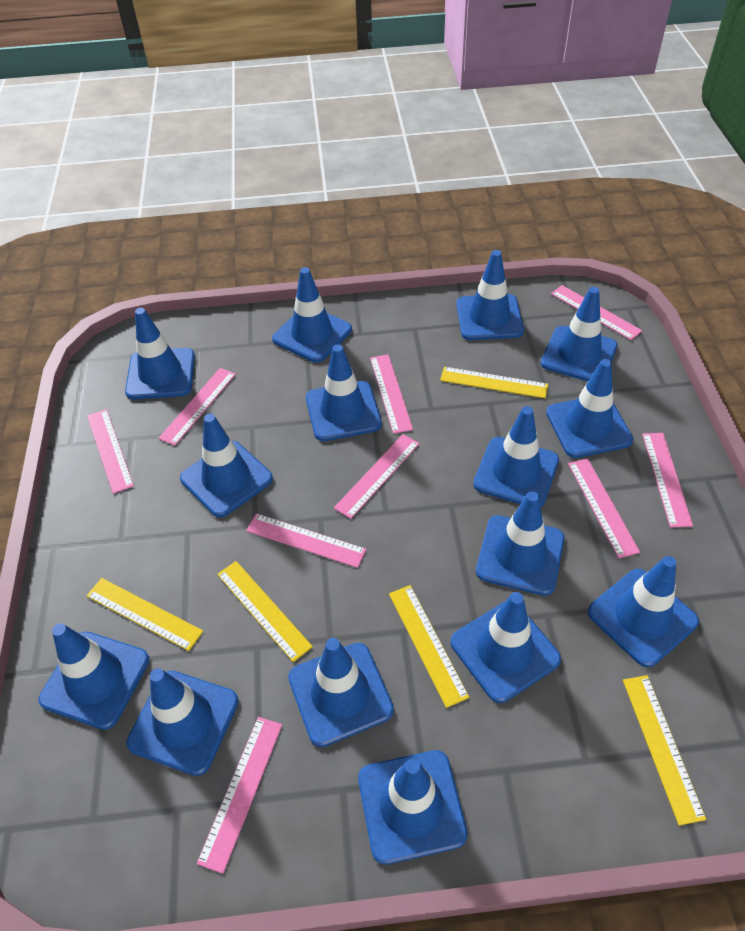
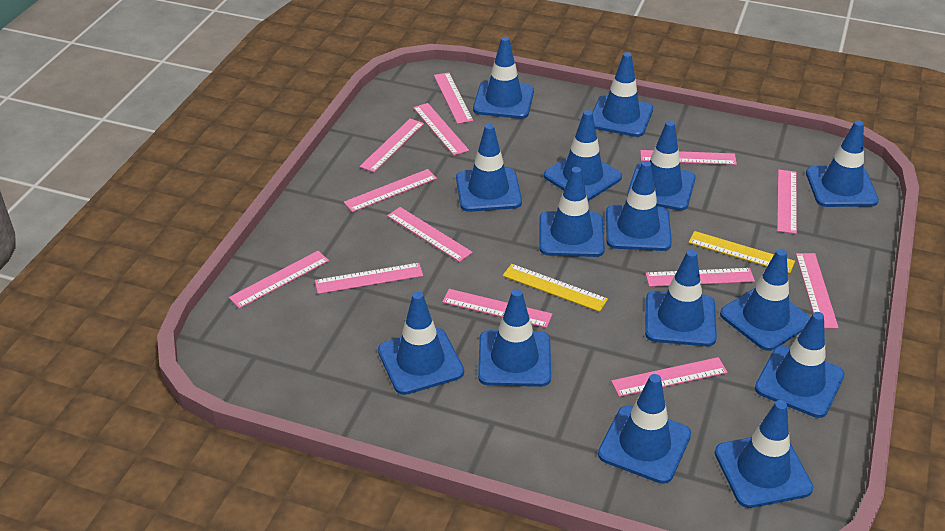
pink ruler: [87,409,134,494] [158,368,236,446] [197,717,282,874] [246,513,366,568] [334,434,420,519] [370,354,413,434] [551,285,642,340] [568,458,640,558] [642,433,693,527] = 9 -> [229,251,329,309] [315,263,423,294] [344,169,437,212] [359,119,424,172] [387,207,473,262] [413,103,469,156] [434,73,473,124] [442,289,553,328] [611,357,728,397] [640,150,737,165] [645,268,755,287] [777,170,797,234] [796,253,839,328] = 13
yellow ruler: [86,578,203,651] [217,561,313,662] [389,585,469,708] [440,367,548,398] [623,675,706,826] = 5 -> [503,264,608,312] [689,231,795,273] = 2

